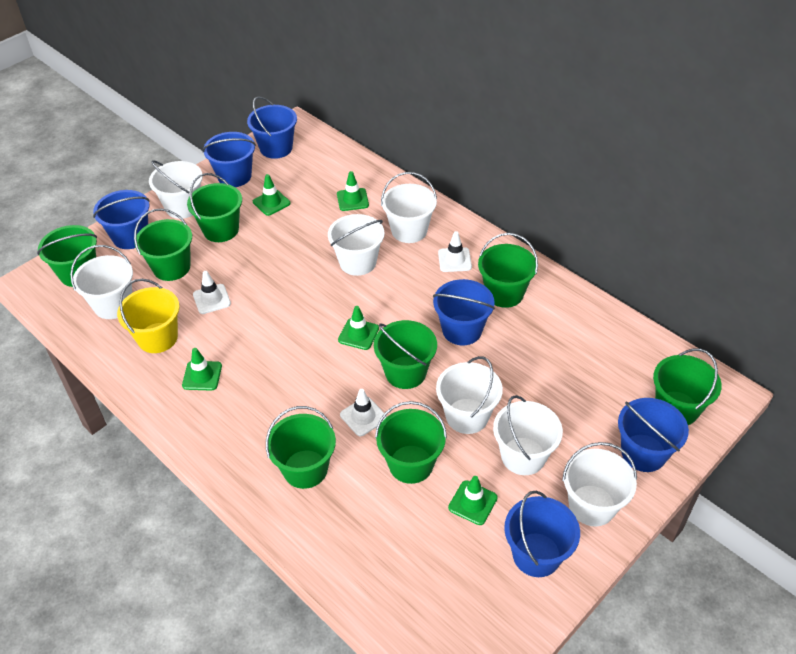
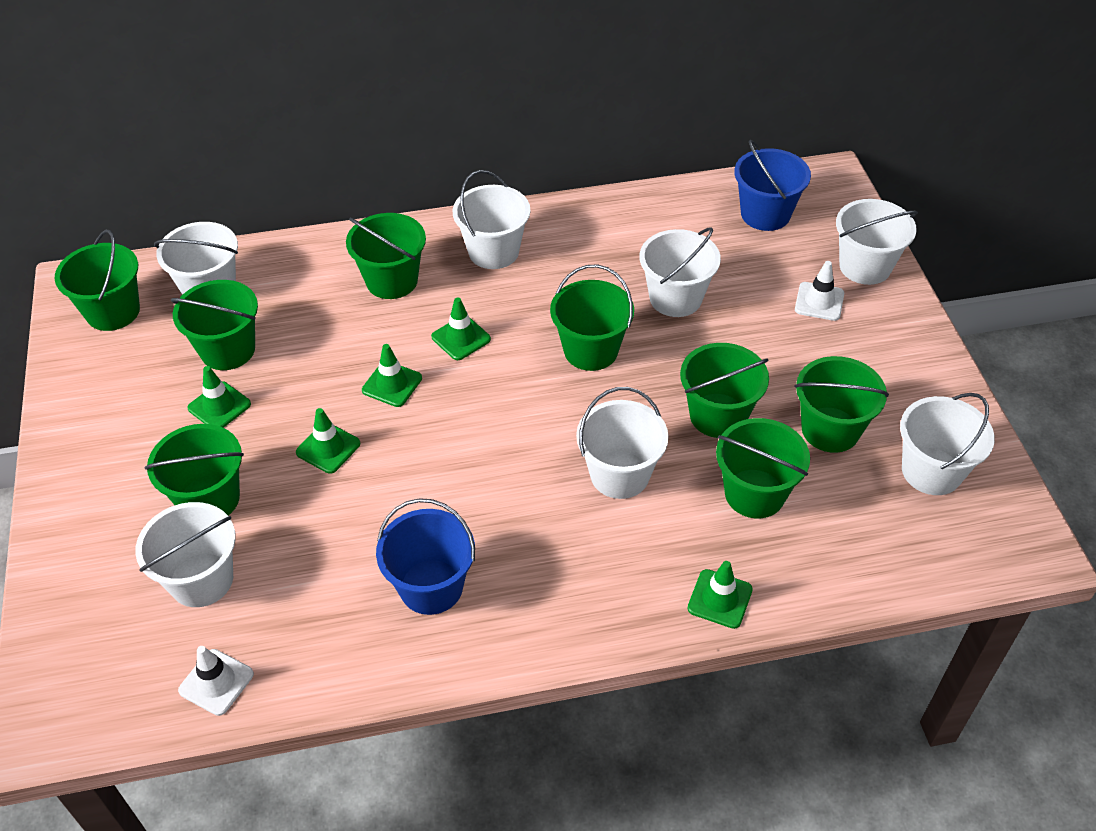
blue bucket: [93,190,150,249] [203,132,256,187] [247,97,297,159] [433,279,495,345] [504,491,580,577] [618,398,689,472] = 6 -> [376,498,475,615] [734,140,811,231] = 2
white traffic cone: [193,271,231,314] [340,389,387,436] [438,231,472,272] = 3 -> [178,646,254,716] [795,261,844,321] = 2
yellow bucket: [117,279,180,353] = 1 -> none = 0

